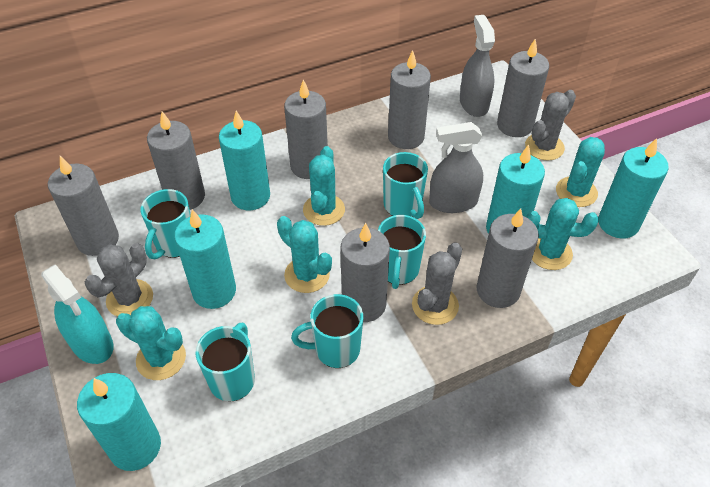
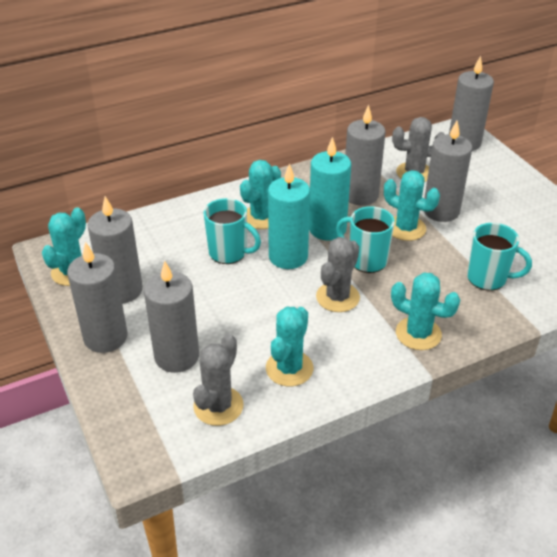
grey candle: [48,156,119,256] [147,111,205,210] [284,80,328,179] [340,223,390,322] [388,50,431,149] [477,208,539,308] [497,38,549,137] = 7 -> [67,242,127,353] [87,196,143,304] [144,261,199,373] [345,105,386,205] [424,121,473,222] [449,56,494,151] = 6
grey spray bottle: [429,122,483,213] [460,15,495,117] = 2 -> none = 0
turquoise candle: [77,373,161,471] [174,209,236,309] [219,111,270,210] [486,144,545,234] [598,138,669,239] = 5 -> [268,163,310,269] [309,137,351,240] = 2
turquoise mug: [140,189,191,259] [195,323,255,402] [291,294,363,368] [378,215,426,289] [383,152,428,219] = 5 -> [204,198,261,264] [336,206,395,273] [467,223,532,291] = 3
turquoise spray bottle: [41,265,114,364] = 1 -> none = 0

